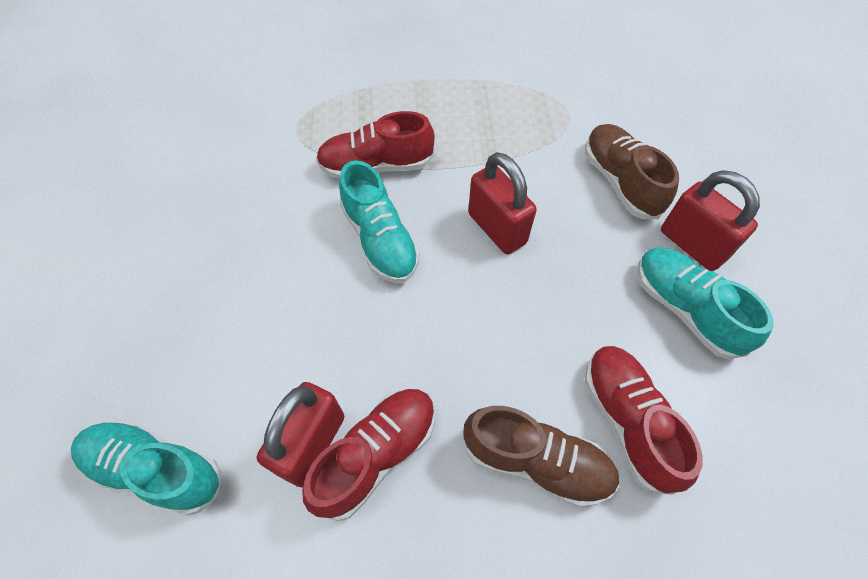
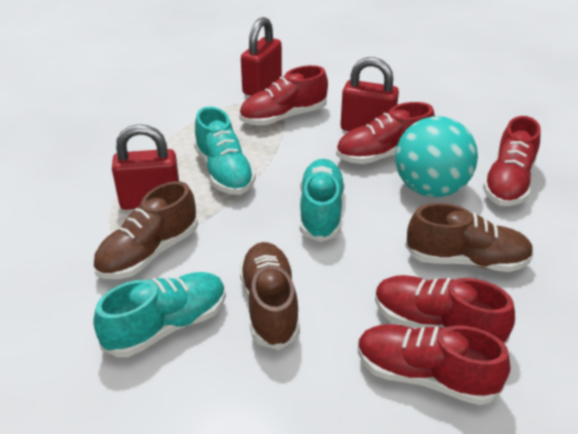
brown shoe: [463,406,620,507] [585,124,679,219] = 2 -> [93,181,198,279] [239,242,300,350] [405,203,534,272] = 3
red shoe: [302,389,435,521] [316,111,435,179] [585,346,703,495] = 3 -> [239,65,328,125] [336,102,435,164] [358,324,511,405] [375,275,515,344] [483,116,540,206] = 5
turquoise ball: none = 0 -> [395,116,478,197] = 1

